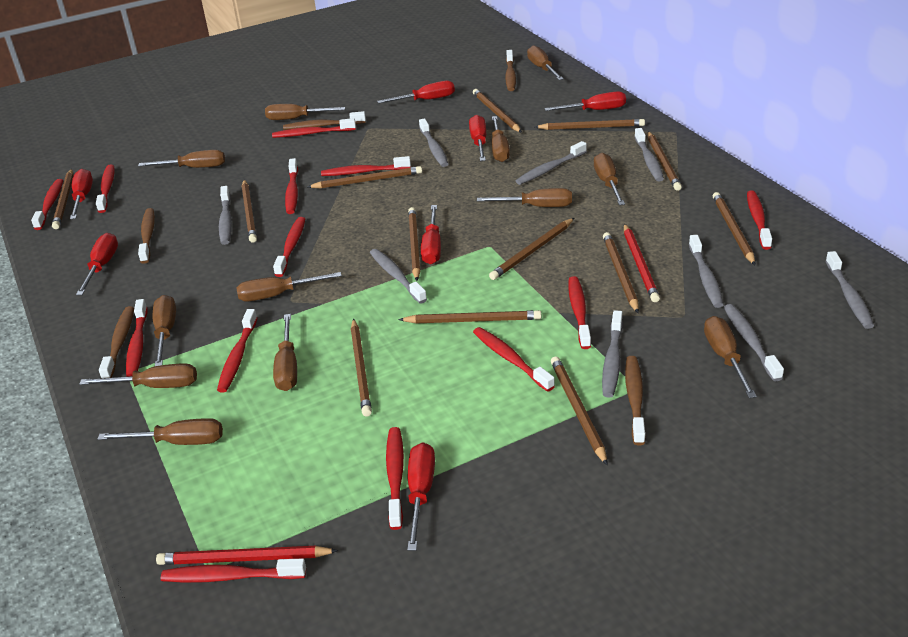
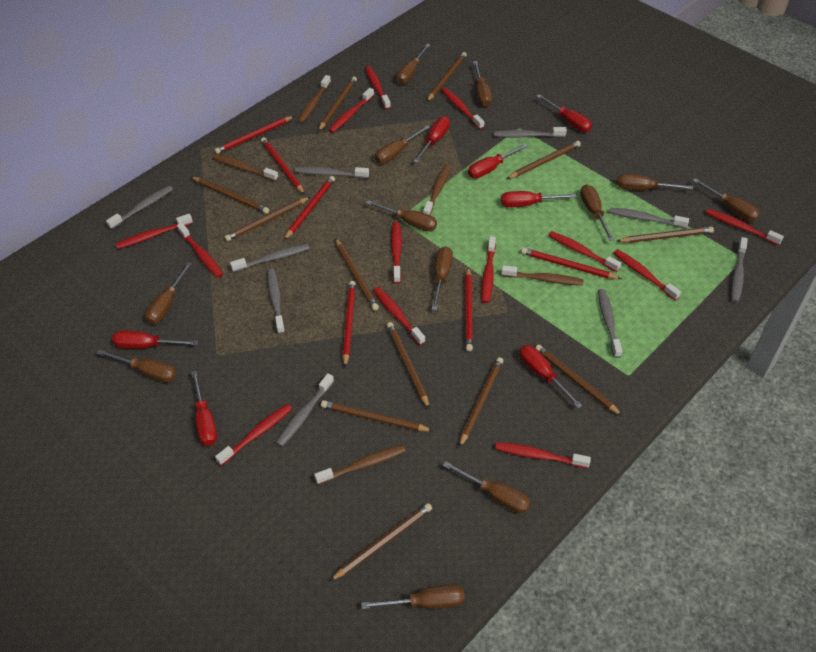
brown pencil: [52,169,73,229] [242,180,257,243] [308,166,422,189] [351,319,372,417] [398,310,541,323] [408,207,420,281] [473,89,522,133] [489,218,574,280] [535,119,645,130] [551,356,608,466] [603,232,639,313] [648,132,682,191] [713,192,755,265] = 13 -> [191,177,269,214] [225,197,310,241] [318,77,357,131] [321,400,433,431] [330,503,432,581] [335,238,379,311] [387,322,430,409] [427,52,467,101] [459,357,503,448] [506,141,581,179] [535,344,622,416] [617,227,714,243] = 12
red pencil: [156,546,338,565] [624,224,660,302] = 2 -> [214,116,294,154] [261,137,305,195] [284,176,335,240] [342,281,356,367] [465,267,473,351] [521,248,621,279] = 6

